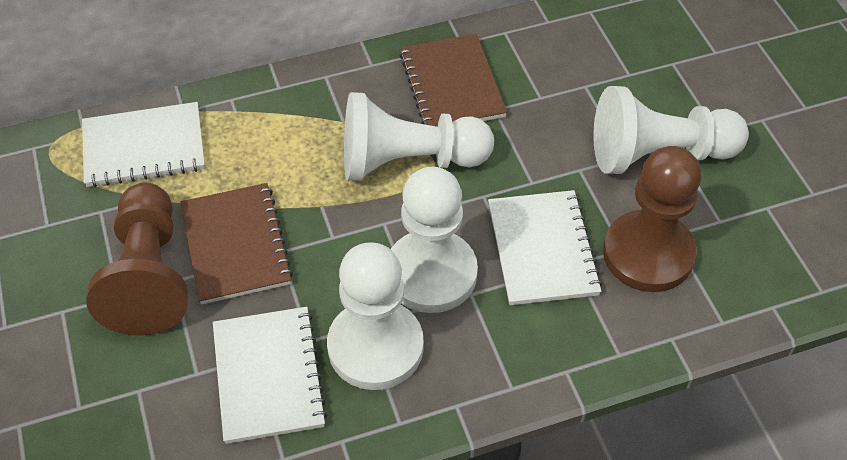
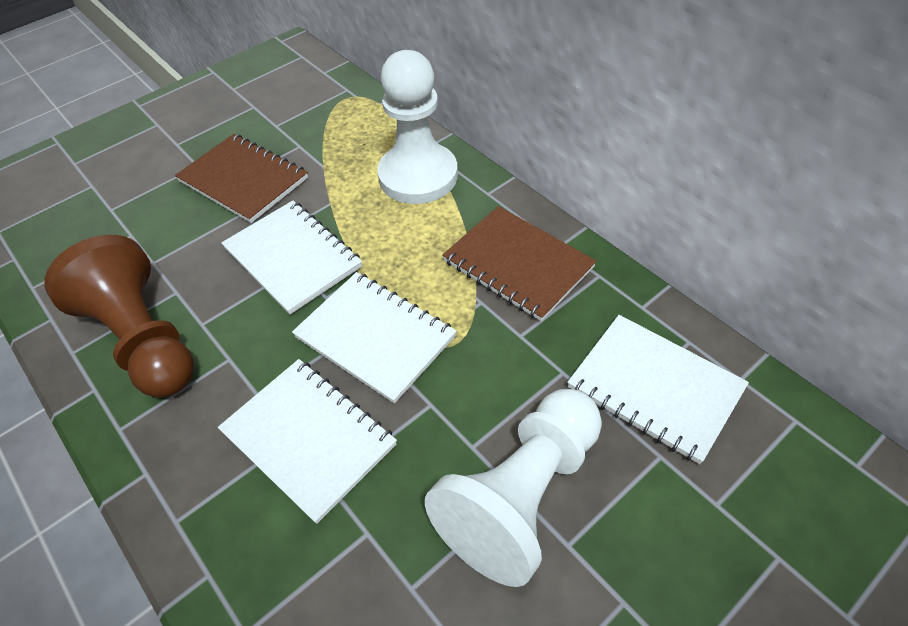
brown pawn: [87,183,188,336] [603,146,701,292] = 2 -> [44,235,194,398] = 1
white notebook: [82,102,205,187] [213,307,328,444] [488,190,602,305] = 3 -> [218,359,397,524] [221,201,362,314] [292,272,456,404] [567,315,749,464] = 4
white pawn: [327,242,424,390] [344,92,494,181] [391,167,478,313] [593,86,749,174] = 4 -> [377,50,458,204] [425,389,602,587] = 2

